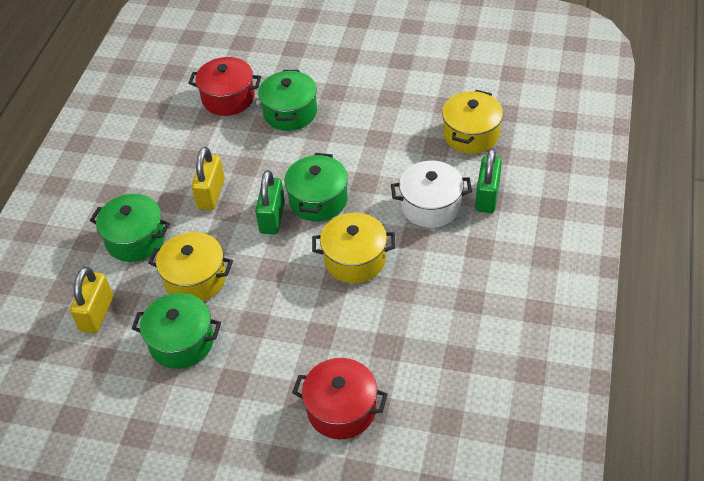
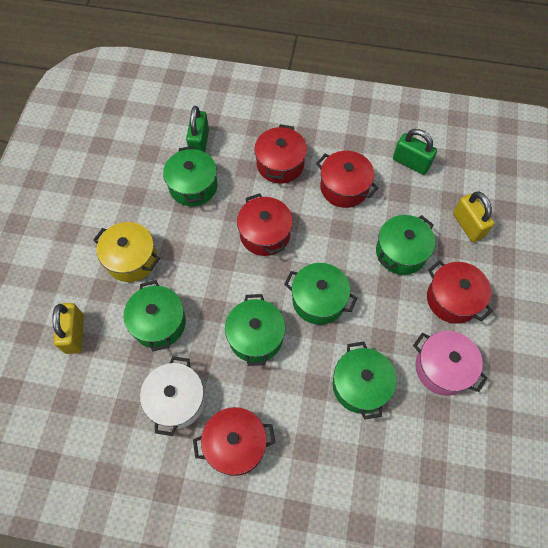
green pot: [90,194,170,262] [132,293,221,369] [258,70,317,131] [284,153,348,221] = 4 -> [123,280,186,351] [163,146,217,206] [225,294,285,366] [284,263,357,325] [333,341,397,420] [376,215,435,275] = 6
pink pot: none = 0 -> [413,331,488,396] = 1
red pot: [188,57,261,116] [292,358,388,439] = 2 -> [193,407,276,476] [237,193,293,256] [254,124,307,184] [316,151,379,208] [427,260,493,324] = 5
yellow pot: [148,232,233,301] [312,213,396,283] [442,90,503,154] = 3 -> [93,222,160,282] = 1

